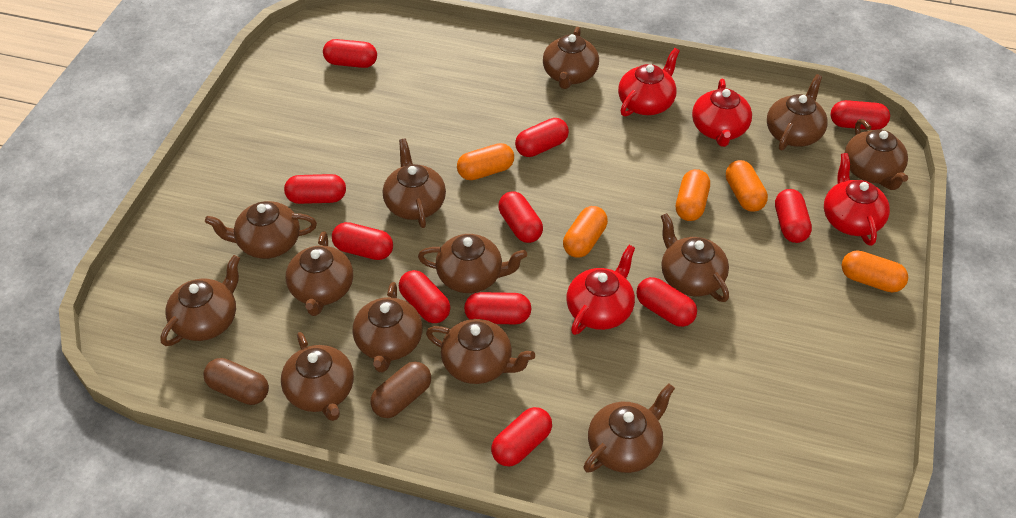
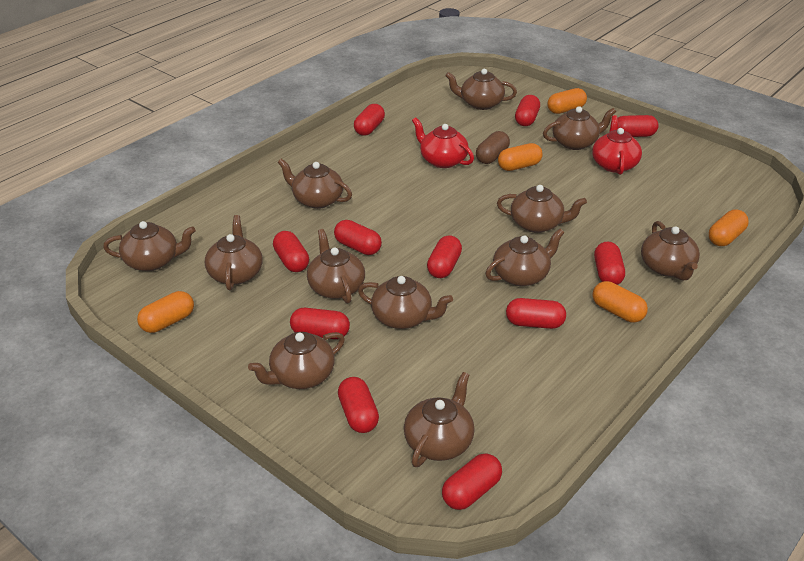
brown capsule: [203,358,269,405] [370,362,431,418] = 2 -> [476,131,510,164] = 1
brown teapot: [160,255,240,346] [205,201,317,259] [281,332,354,421] [286,231,353,316] [353,282,423,372] [383,139,446,228] [418,234,527,293] [426,319,535,384] [543,27,599,89] [583,384,675,473] [661,213,729,302] [767,74,828,151] [845,119,908,190] = 13 -> [103,221,196,271] [205,215,263,291] [248,332,345,389] [278,159,352,209] [307,229,365,304] [358,276,453,329] [404,372,475,467] [445,69,517,110] [486,229,564,286] [497,185,587,233] [543,106,616,150] [641,221,700,281] = 12
red teapot: [566,245,635,335] [618,48,680,117] [692,79,752,147] [824,153,890,246] = 4 -> [412,117,474,168] [592,115,642,175] = 2

